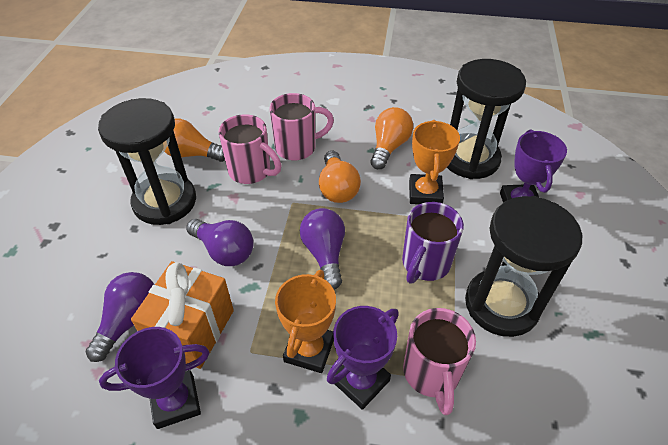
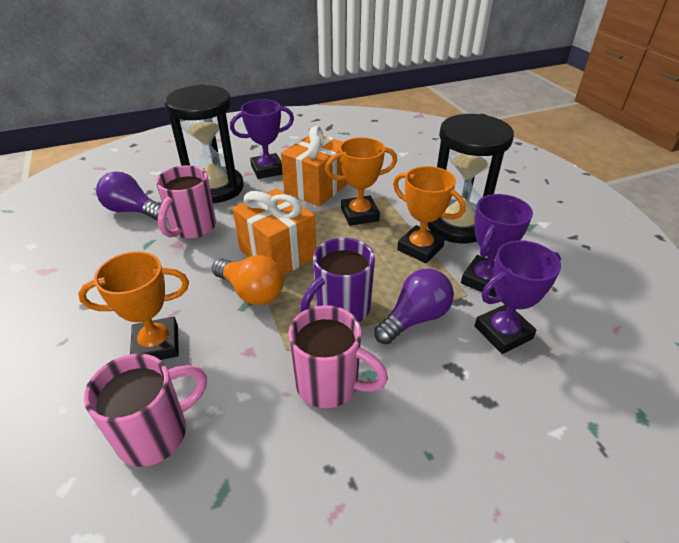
black hourglass: [98,98,196,225] [447,59,526,179] [465,196,582,337] = 3 -> [164,84,244,203] [428,114,514,243] = 2
orange gift: [131,261,234,369] = 1 -> [232,188,316,275] [281,126,349,207] = 2
orange light bulb: [164,119,225,162] [319,150,361,203] [370,107,413,169] = 3 -> [212,255,284,305] = 1
orange trophy: [275,270,336,373] [409,120,460,205] = 2 -> [78,251,189,360] [325,137,397,226] [393,166,466,263] = 3
purple light bulb: [86,272,155,362] [186,219,254,266] [300,208,345,290] = 3 -> [96,171,161,220] [374,269,454,345] = 2

